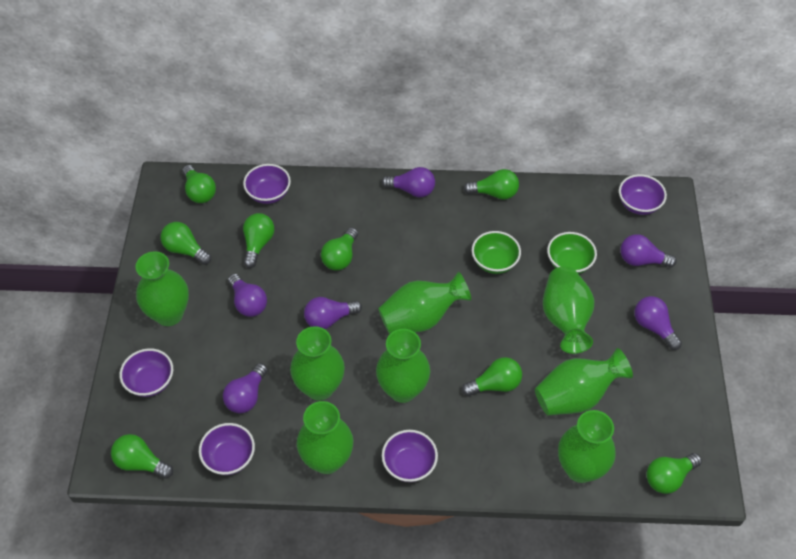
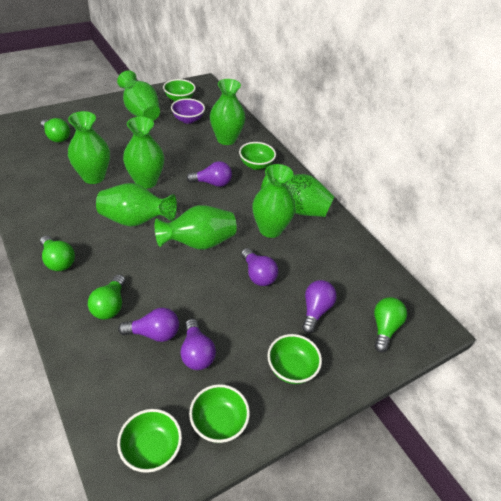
green bowl: [472,231,521,274] [547,232,597,274] = 2 -> [117,409,182,473] [163,79,196,101] [189,384,250,443] [239,142,276,170] [267,334,322,384] = 5
green light bulb: [111,434,173,479] [161,222,211,265] [182,165,216,203] [243,213,275,268] [321,227,358,270] [462,357,522,396] [463,169,519,200] [646,453,702,494] = 8 -> [40,236,75,271] [41,118,70,142] [88,275,126,320] [374,297,407,353] = 4
purple bowl: [119,348,173,397] [199,423,255,475] [243,164,291,204] [382,430,438,482] [619,174,667,215] = 5 -> [171,98,205,124] = 1
purple light bulb: [223,363,268,413] [228,274,267,317] [304,297,362,329] [381,167,435,197] [620,234,677,267] [634,296,682,350] = 6 -> [118,308,179,342] [180,319,216,370] [186,161,232,187] [241,248,278,286] [302,280,337,333] = 5

